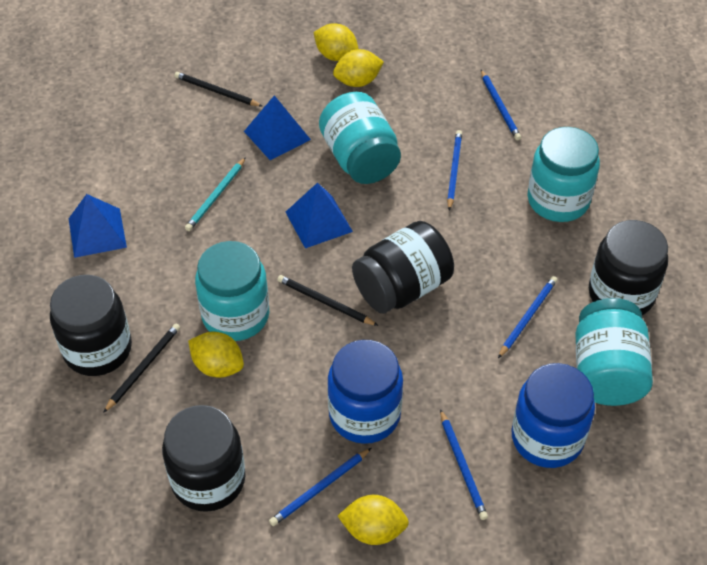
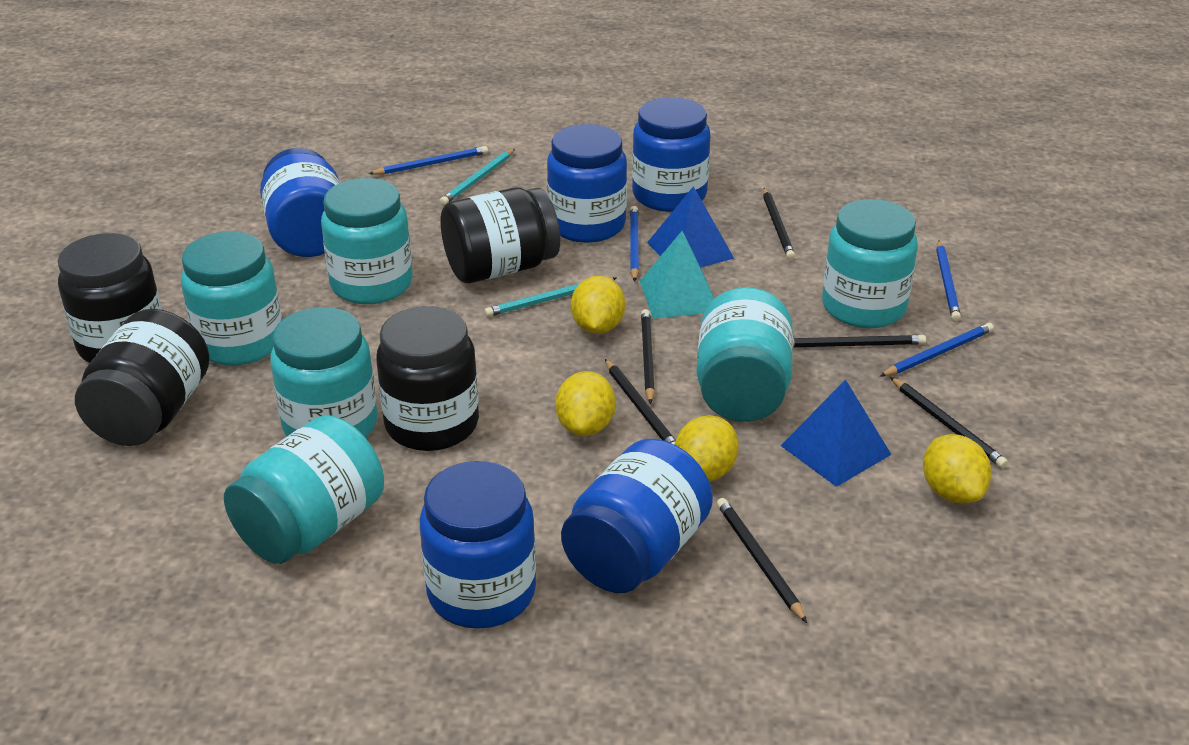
black pencil: [103,324,180,413] [175,72,262,106] [277,275,378,326] = 3 -> [605,359,676,445] [641,309,655,404] [717,498,807,623] [763,188,795,260] [793,335,926,348] [890,377,1008,468] = 6
blue jar: [327,340,403,444] [511,363,595,468] = 2 -> [260,148,340,257] [420,461,536,629] [547,124,627,243] [561,439,713,593] [632,97,710,212] = 5
blue pencil: [269,448,371,526] [440,409,488,520] [447,130,462,211] [481,70,521,140] [498,276,557,358] = 5 -> [369,146,488,175] [630,206,639,282] [880,323,994,376] [936,240,961,321] = 4
blue pyramid: [69,194,127,258] [244,95,311,160] [286,183,353,248] = 3 -> [647,186,734,268] [780,380,892,487] = 2
turquoise jar: [195,241,269,341] [319,92,401,184] [528,127,600,222] [575,298,653,406] = 4 -> [181,231,282,365] [224,415,384,564] [270,307,377,438] [321,178,413,304] [696,287,793,422] [822,199,918,328] = 6
turquoise pencil: [185,157,246,231] = 1 -> [440,149,515,205] [484,277,617,317] = 2
turquoise pyramid: none = 0 -> [640,231,714,319] = 1

